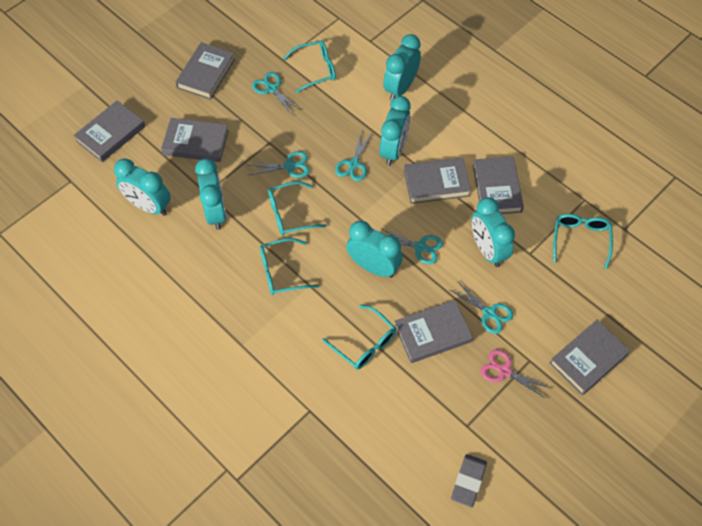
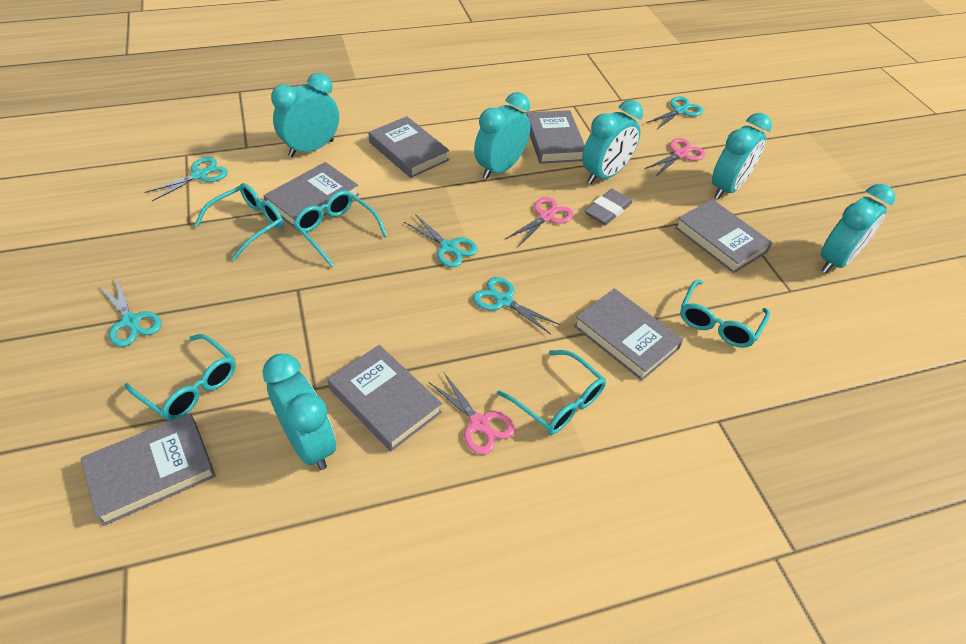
pink scissors: [481,350,550,399] = 1 -> [429,373,515,455] [506,197,574,247] [645,138,705,177] = 3

